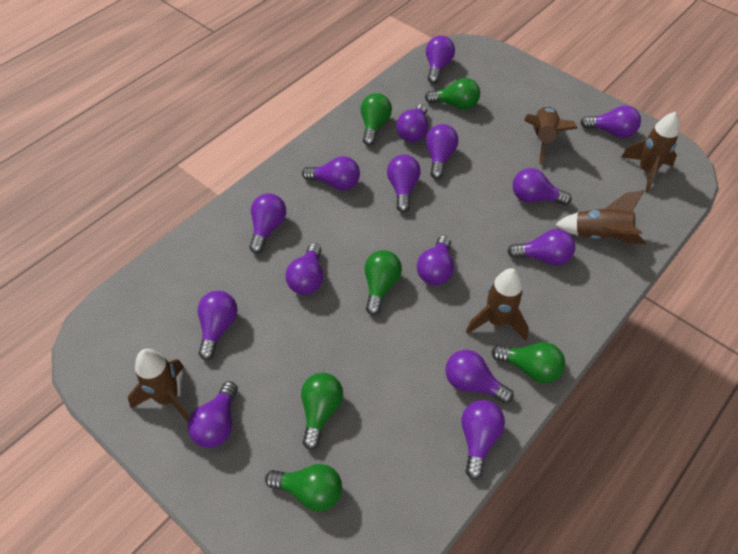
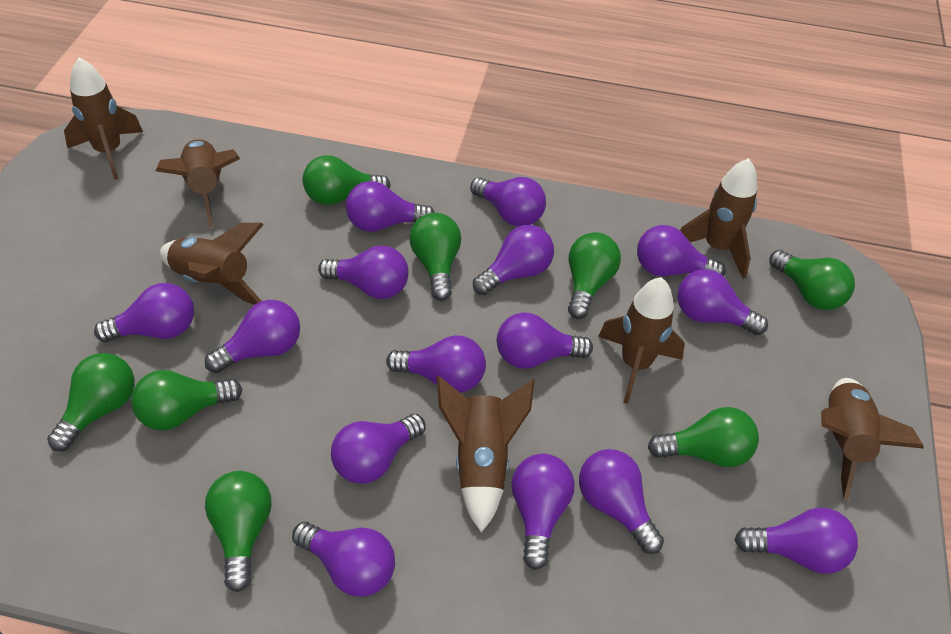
brown rocket: [128,349,189,422] [466,268,529,341] [524,106,578,165] [555,190,646,244] [621,112,679,193] = 5 -> [64,58,143,180] [156,139,240,227] [160,223,264,305] [436,376,535,532] [598,277,685,404] [680,158,758,279] [821,378,924,501] = 7
green light bulb: [265,464,342,511] [301,373,343,450] [361,93,392,146] [365,250,402,315] [425,78,480,110] [492,342,565,383] = 6 -> [47,353,135,451] [131,370,242,431] [205,471,272,592] [303,155,391,205] [410,213,461,301] [568,232,621,319] [648,407,759,467] [769,250,855,310] = 8

